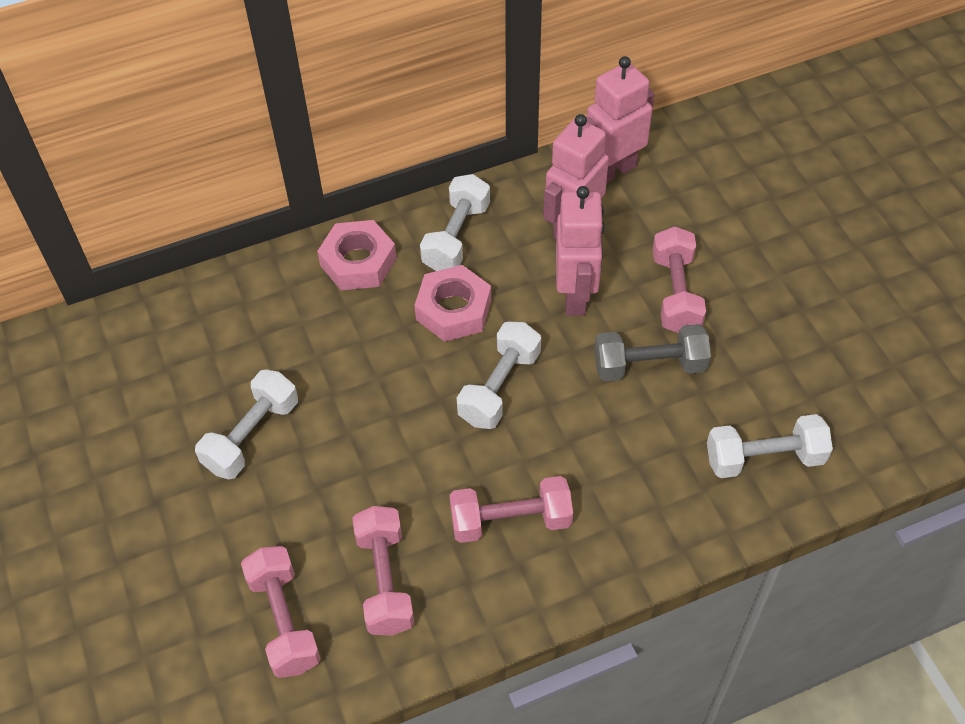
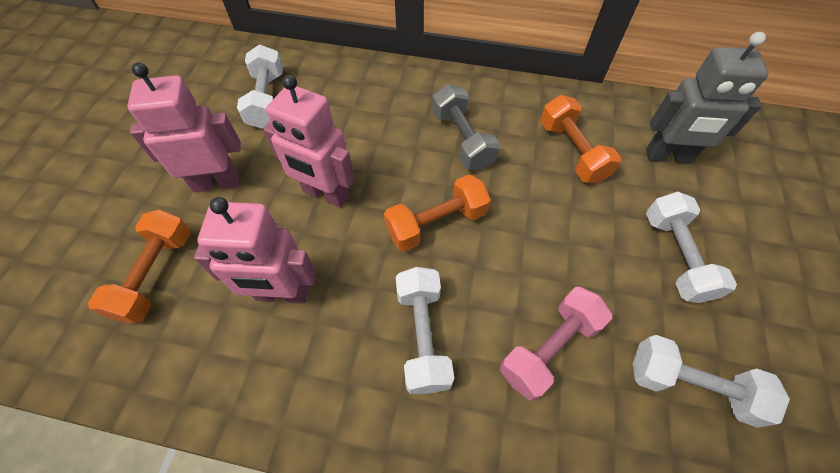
grey robot: none = 0 -> [646,32,768,164] = 1
orange dumbbell: none = 0 -> [88,210,191,324] [384,175,491,251] [540,95,621,183] = 3
pink dumbbell: [241,546,321,678] [352,506,414,636] [449,476,573,543] [653,226,706,333] = 4 -> [500,287,612,401] = 1
pink nut: [317,220,397,290] [414,265,491,342] = 2 -> none = 0

